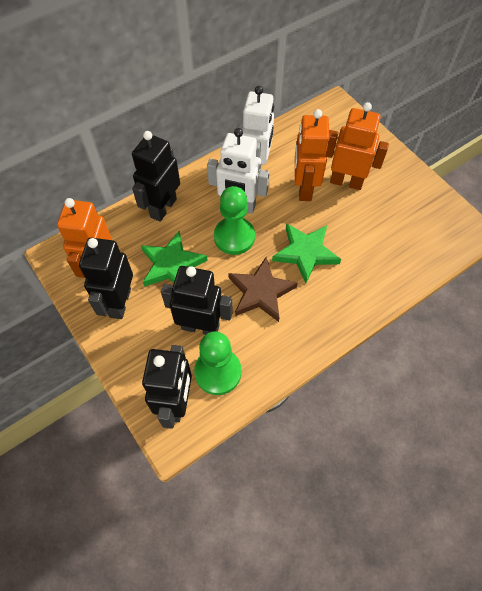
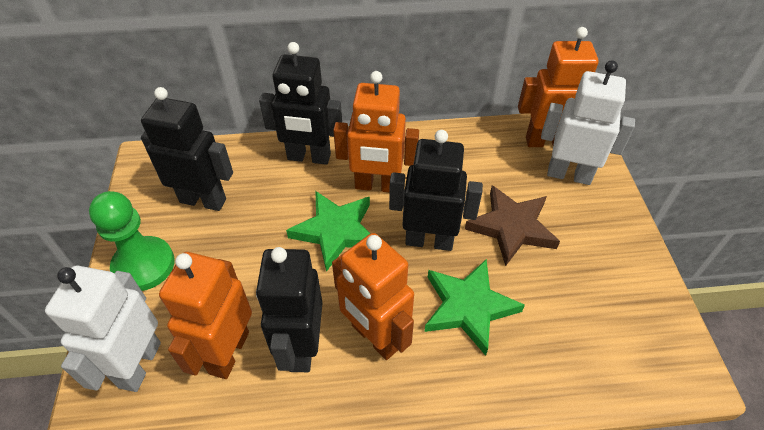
green pawn: [194,331,242,395] [214,186,255,255] = 2 -> [89,191,175,291] = 1
orange robot: [57,198,112,278] [295,109,330,201] [327,102,389,190] = 3 -> [159,252,252,379] [332,233,414,360] [333,71,419,192] [518,27,598,147] = 4

